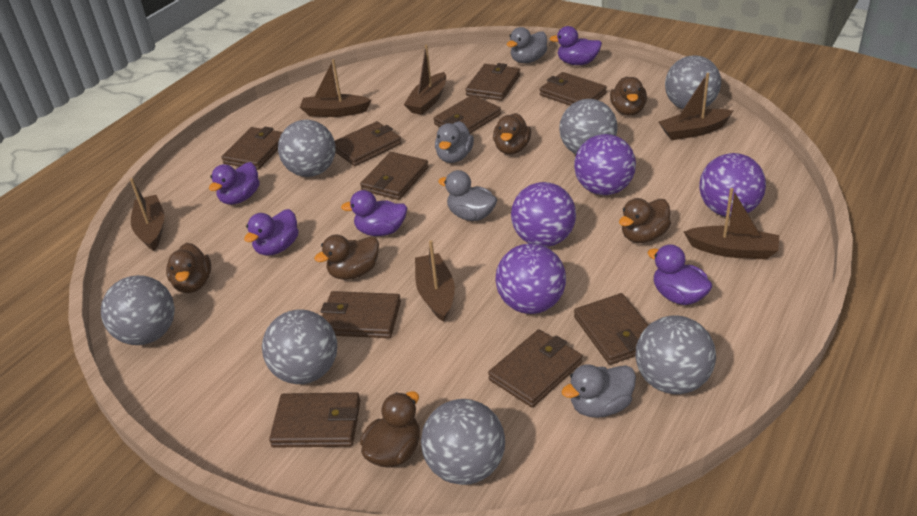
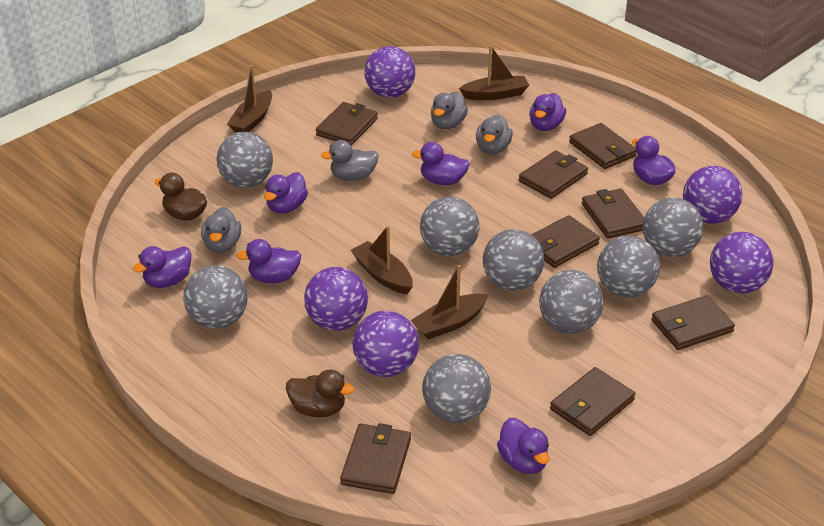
brown boat: [130,178,164,251] [300,59,371,117] [404,45,446,115] [415,240,455,322] [659,73,733,140] [684,188,779,259] = 6 -> [227,65,272,133] [351,225,413,294] [410,265,489,339] [459,45,529,100] = 4
brown duck: [166,243,211,293] [314,234,379,280] [360,391,420,468] [493,113,531,155] [610,77,647,116] [619,198,671,243] = 6 -> [155,173,207,221] [286,370,354,417] = 2
brown wallet: [221,127,283,170] [269,392,361,447] [320,291,401,338] [335,121,401,166] [360,152,429,200] [434,95,501,133] [465,63,520,101] [488,329,582,407] [540,72,607,106] [574,293,648,365] = 10 -> [316,102,378,146] [340,423,411,494] [519,151,588,199] [531,215,600,268] [550,367,635,436] [569,123,637,169] [582,188,644,239] [652,295,735,350] = 8
grey ball: [101,275,175,345] [262,309,337,384] [278,120,336,177] [421,399,505,485] [559,99,618,154] [636,315,716,394] [665,55,721,109] = 7 -> [183,265,248,329] [217,132,273,188] [420,196,480,256] [422,354,491,423] [483,229,544,291] [539,270,604,334] [597,236,660,298] [643,197,703,257] = 8
purple ball: [495,244,566,314] [511,182,576,247] [574,134,636,195] [699,153,766,217] = 4 -> [304,267,368,331] [353,311,419,377] [364,46,415,98] [683,166,742,224] [710,232,774,294] = 5
purple duck: [209,162,260,205] [244,209,299,256] [341,190,407,236] [549,26,602,65] [648,244,712,305] = 5 -> [133,246,191,288] [237,239,301,283] [264,172,308,214] [412,142,470,185] [497,418,550,474] [529,93,566,131] [632,136,676,185] = 7

